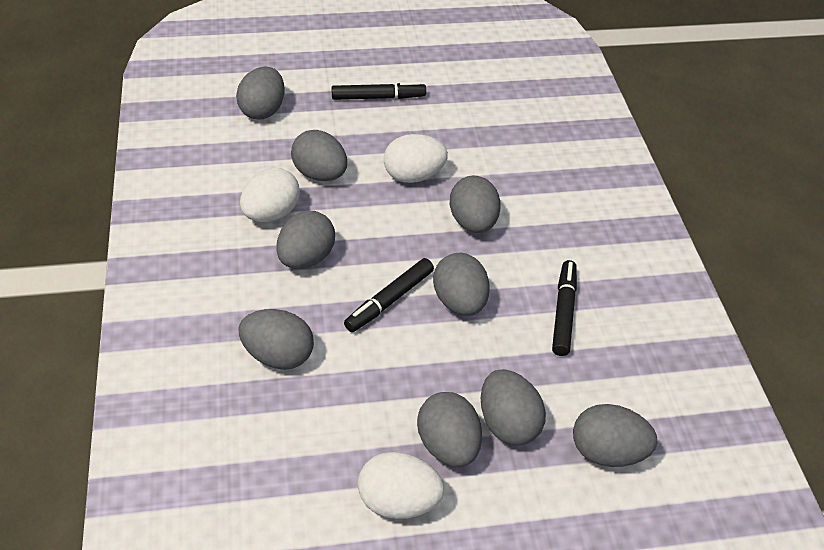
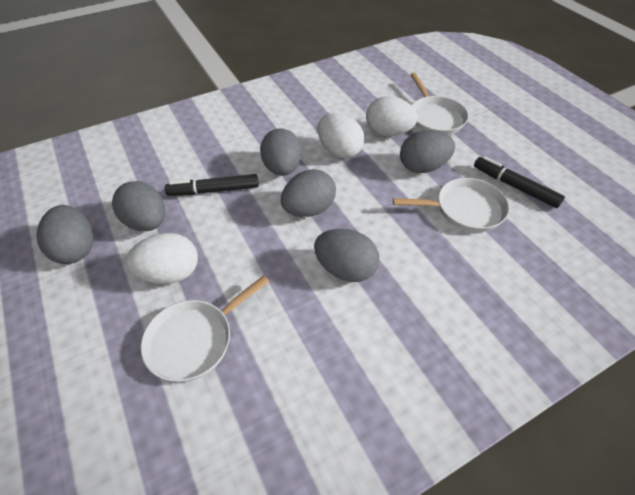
black marker: [331,82,426,100] [344,258,434,332] [552,260,577,356] = 3 -> [165,174,259,196] [474,157,565,208] = 2
grey egg: [236,66,284,120] [238,309,314,370] [276,211,335,269] [291,130,347,181] [417,392,482,467] [433,253,490,316] [449,176,501,233] [481,369,546,445] [573,404,658,467] = 9 -> [37,205,93,264] [112,181,165,231] [260,128,302,176] [281,169,336,217] [314,229,379,282] [400,130,455,173] = 6
white pan: none = 0 -> [141,275,269,382] [393,178,509,232] [410,73,469,135] = 3

